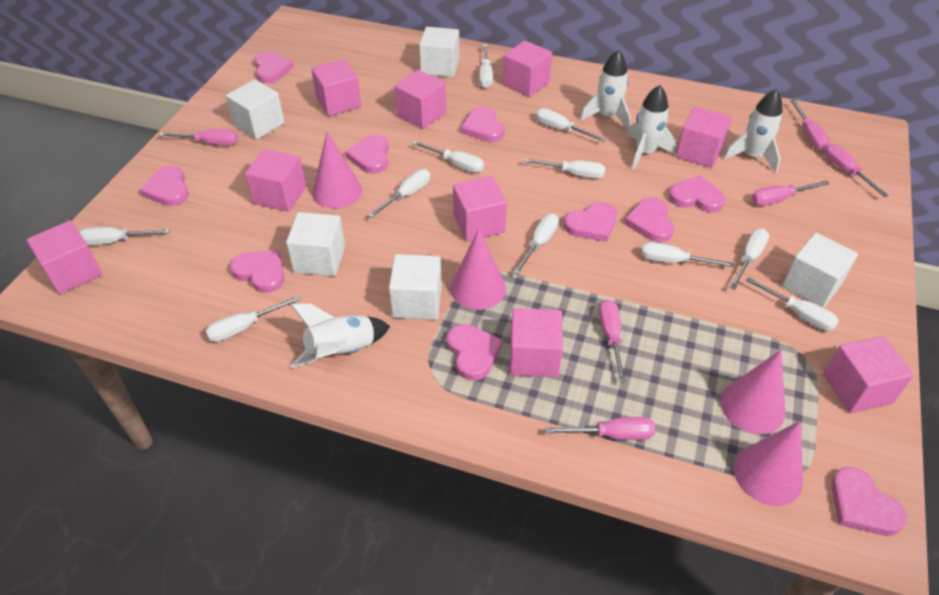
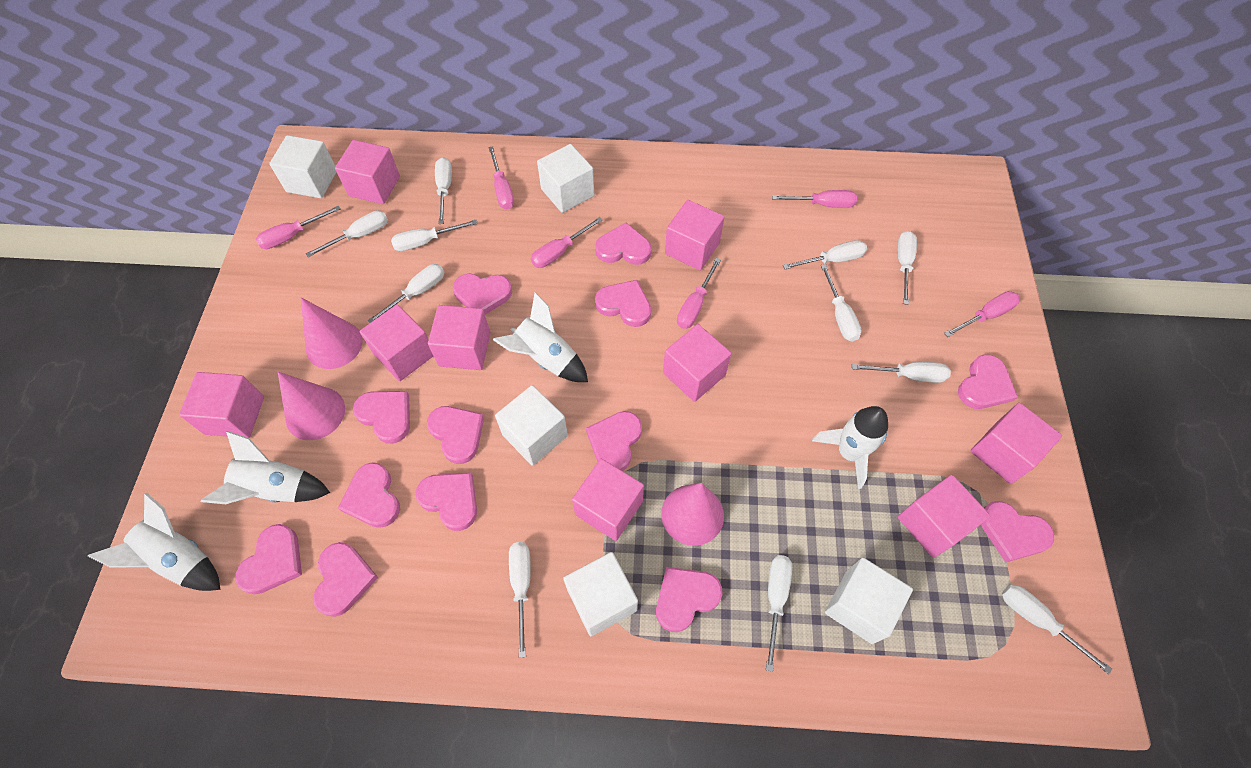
pink cone: [312,131,362,209] [450,229,506,310] [720,350,785,434] [734,421,803,506] = 4 -> [278,372,345,440] [301,297,362,369] [661,483,724,546] = 3
pink heart: [140,165,189,206] [230,249,284,293] [254,51,294,83] [345,134,389,174] [447,324,503,381] [461,106,504,142] [564,202,617,242] [624,197,674,242] [669,175,726,213] [831,467,907,536] = 10 -> [235,524,302,594] [313,542,378,617] [338,462,400,528] [353,391,410,444] [415,472,477,531] [427,406,484,464] [453,273,512,315] [586,411,642,471] [595,223,652,265] [595,280,651,327] [656,567,723,632] [958,354,1018,409] [981,501,1054,563] = 13

